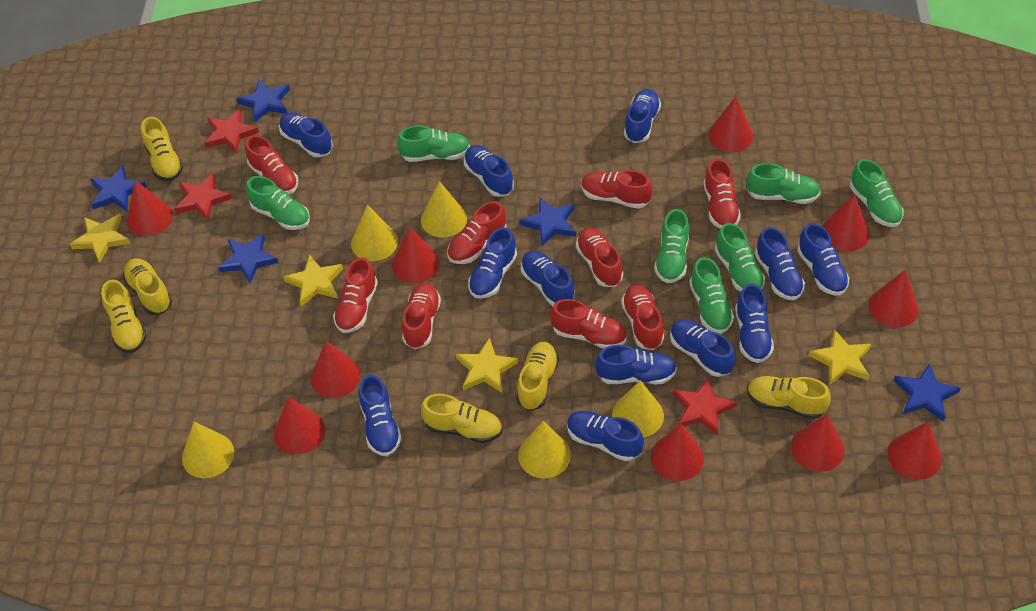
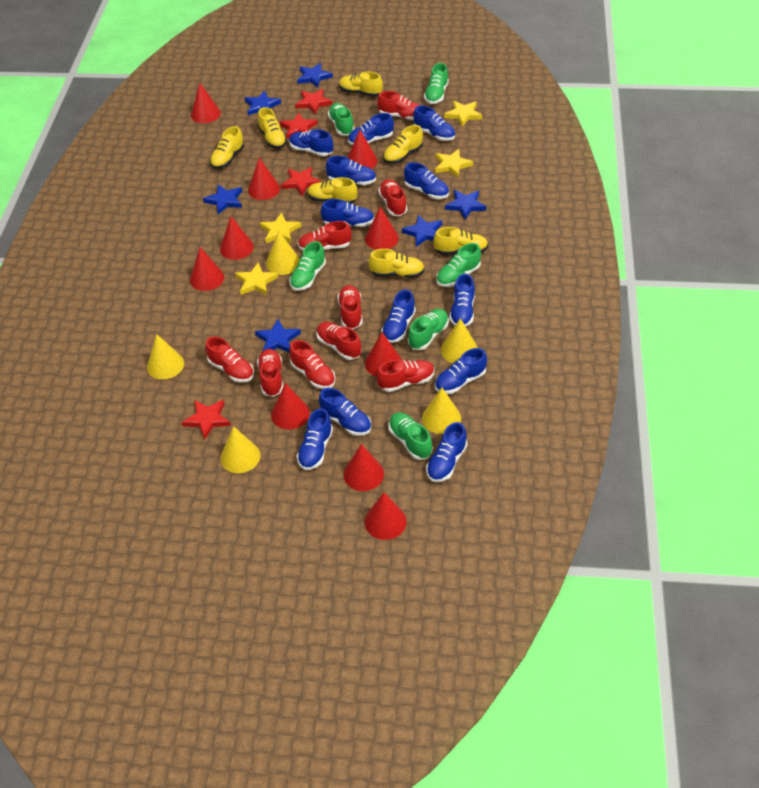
blue star: [90,165,147,211] [218,234,278,284] [236,79,290,122] [519,198,576,246] [894,363,961,422] = 5 -> [203,184,242,214] [245,91,281,115] [255,319,301,352] [297,63,333,88] [402,215,442,247] [445,190,487,220] = 6
green shoe: [246,176,310,230] [397,126,470,162] [654,209,689,283] [689,257,734,334] [715,223,765,292] [746,163,821,204] [850,159,904,227] = 7 -> [289,241,326,291] [328,103,355,136] [389,412,433,460] [408,309,449,350] [424,63,449,104] [436,243,481,287] = 6
red star: [174,173,232,221] [204,109,259,153] [673,377,737,436] = 3 -> [181,400,231,440] [280,113,318,139] [281,167,321,196] [295,89,333,114] = 4
yellow shoe: [101,280,147,353] [122,259,172,315] [141,117,183,181] [421,394,502,443] [516,342,559,411] [747,376,831,419] = 6 -> [210,126,244,169] [258,107,287,149] [308,177,357,203] [339,72,383,97] [369,249,425,278] [383,125,423,164] [433,227,488,255] = 7

